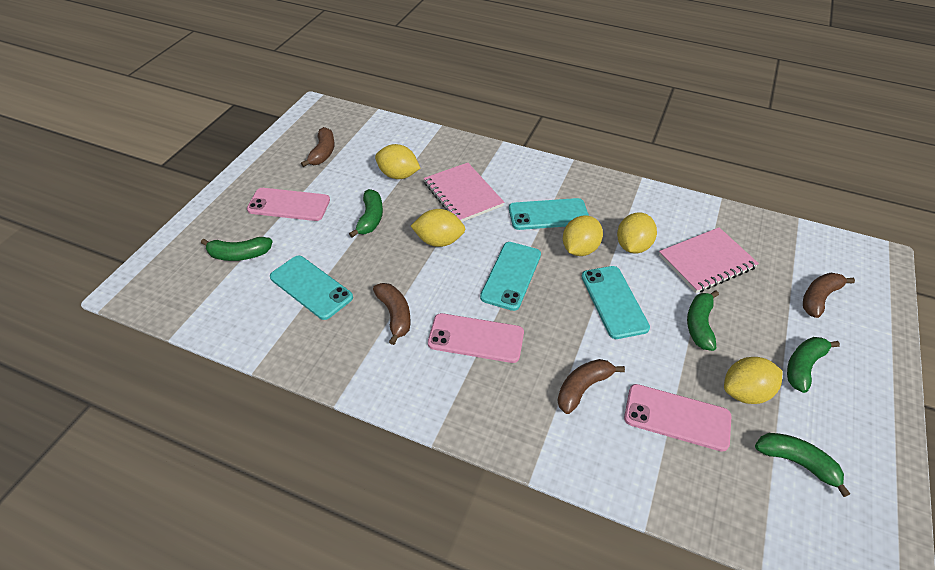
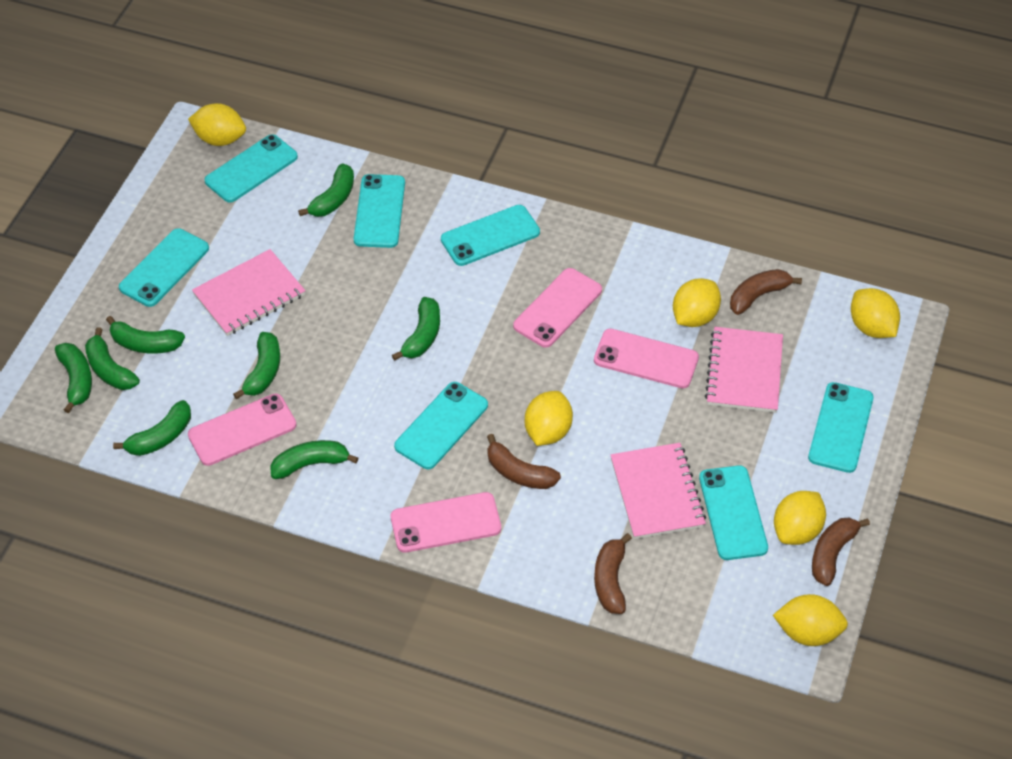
green banana: [201,237,273,261] [349,189,383,237] [687,291,719,351] [755,433,850,497] [787,337,840,393] = 5 -> [55,343,92,413] [85,327,140,390] [106,316,185,354] [113,400,191,456] [233,332,280,399] [270,440,358,479] [298,163,354,217] [392,297,440,361] = 8
pink notebook: [424,163,504,222] [659,227,759,293] = 2 -> [192,249,305,336] [611,443,706,539] [705,327,783,413] = 3
pink phone: [247,188,330,221] [428,313,524,363] [624,384,731,452] = 3 -> [188,394,297,466] [391,492,501,553] [513,268,602,348] [594,329,699,388] = 4
turquoise phone: [270,255,353,320] [480,242,541,311] [509,198,589,230] [581,266,650,339] = 4 -> [119,228,209,307] [205,134,298,202] [354,174,405,248] [394,382,488,469] [441,205,540,266] [699,465,768,560] [808,382,874,473] = 7
yellow lemon: [375,144,420,179] [411,209,465,247] [563,215,603,256] [617,212,657,254] [724,357,782,404] = 5 -> [188,103,246,146] [525,391,573,446] [673,278,721,327] [773,594,848,646] [774,491,826,545] [851,288,900,338] = 6

